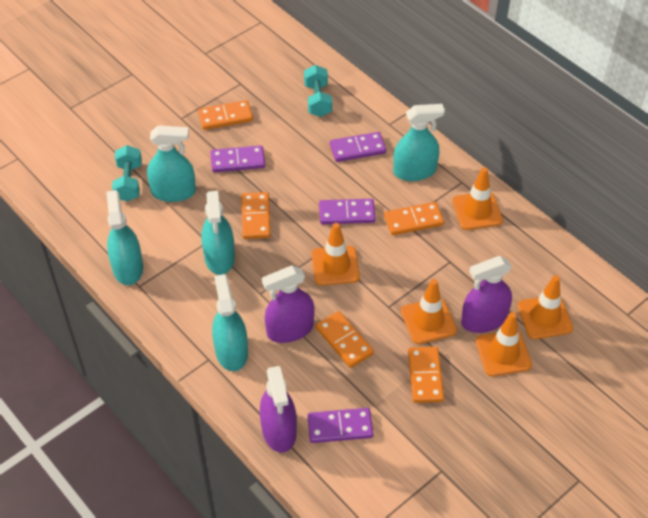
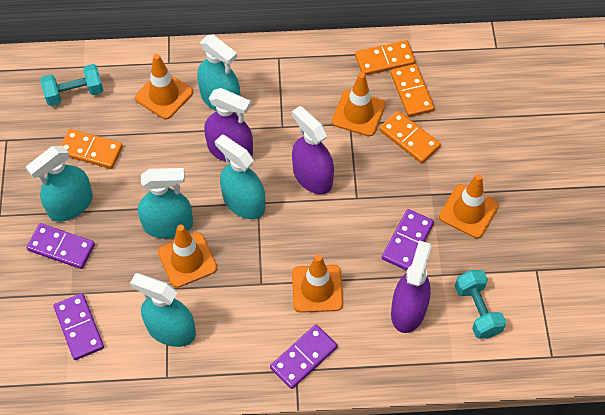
orange domino: [198,100,253,130] [242,192,270,239] [316,311,374,368] [384,202,444,235] [408,347,444,403] = 5 -> [60,129,123,169] [355,40,416,76] [379,111,441,164] [390,64,435,117] = 4

